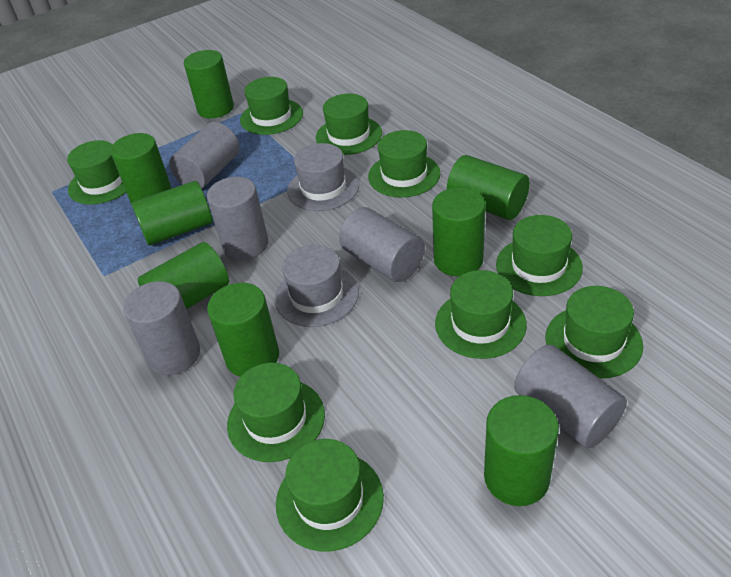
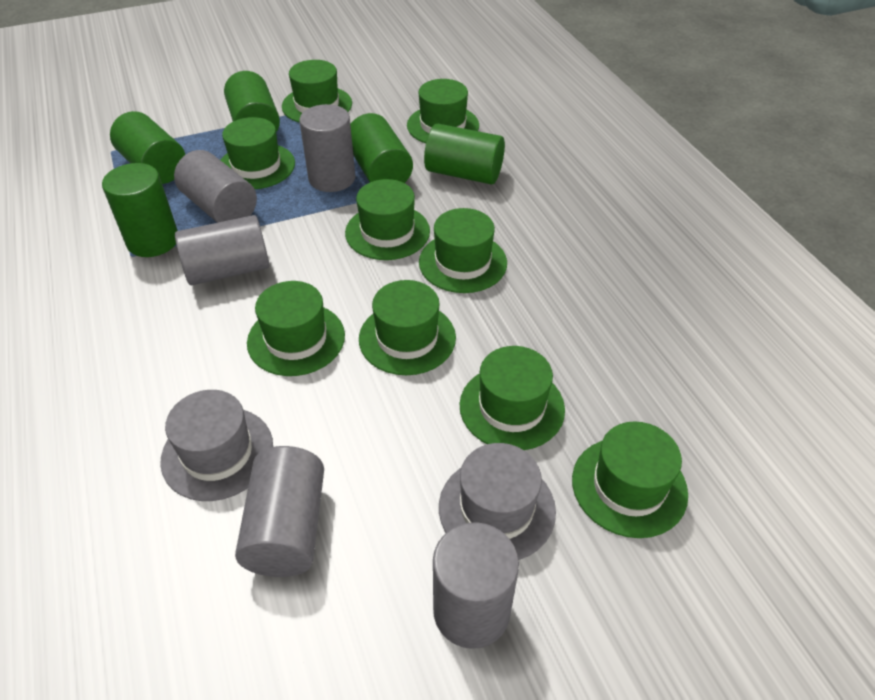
green cylinder: [111,133,172,204] [132,181,213,246] [138,242,229,309] [184,50,234,118] [207,283,279,377] [432,188,485,276] [447,155,530,220] [484,395,559,506] = 8 -> [102,163,178,257] [110,111,185,184] [224,71,280,132] [350,113,413,183] [424,124,505,185] = 5

